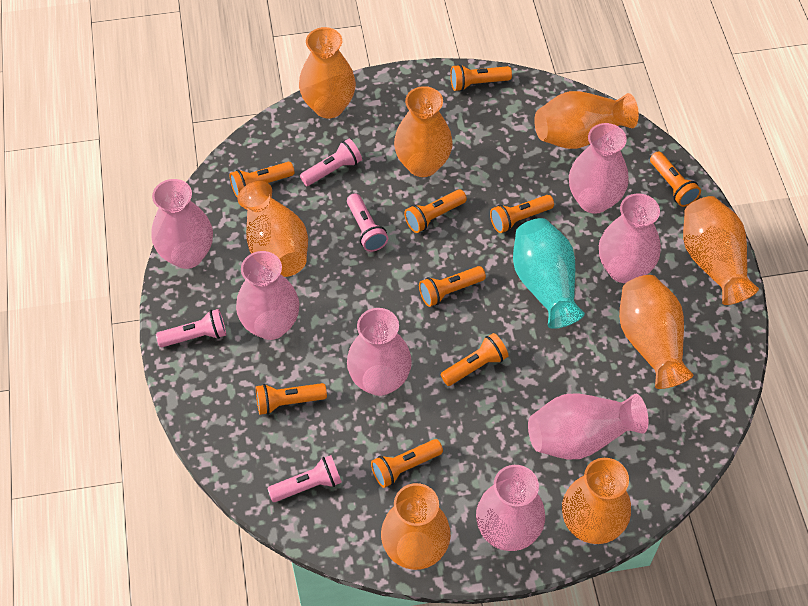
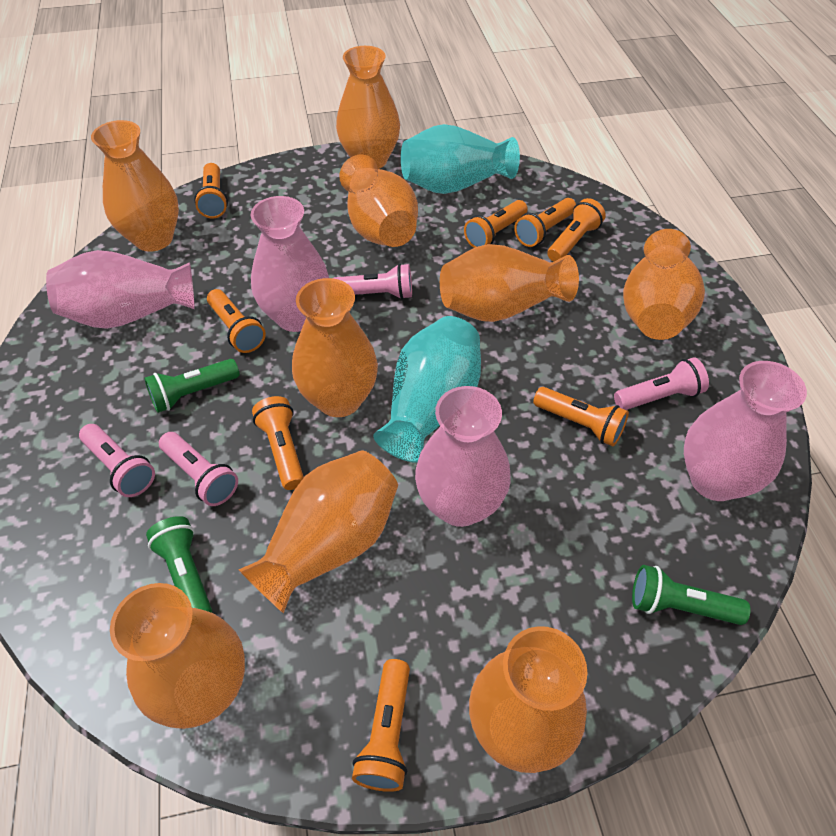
green flashlight: none = 0 -> [144,359,240,413] [146,516,212,613] [632,565,751,625] = 3
orange flashlight: [230,162,295,198] [256,383,327,415] [371,439,443,488] [404,189,467,233] [419,266,486,307] [441,333,509,386] [450,64,512,91] [490,195,554,233] [650,151,701,207] = 9 -> [194,163,228,218] [207,289,266,353] [252,396,304,490] [352,659,410,792] [464,200,528,248] [514,198,576,247] [533,387,629,446] [547,198,606,262] = 8
orange vase: [237,181,308,277] [299,27,356,118] [381,483,451,570] [394,86,453,177] [534,91,639,149] [562,458,631,544] [619,275,694,389] [683,196,759,305] = 8 -> [91,120,179,252] [110,583,245,729] [238,450,398,613] [292,278,378,417] [336,46,400,169] [339,155,418,247] [440,244,579,322] [469,626,588,773] [623,229,705,340] = 9
pink vase: [151,179,213,269] [236,251,300,340] [347,308,412,396] [476,465,545,551] [528,393,648,460] [569,123,628,214] [599,194,661,283] = 7 -> [46,250,195,329] [251,196,329,332] [415,386,511,527] [684,361,807,501] = 4
turquoise vase: [513,218,585,329] = 1 -> [373,316,481,462] [401,124,520,194] = 2

